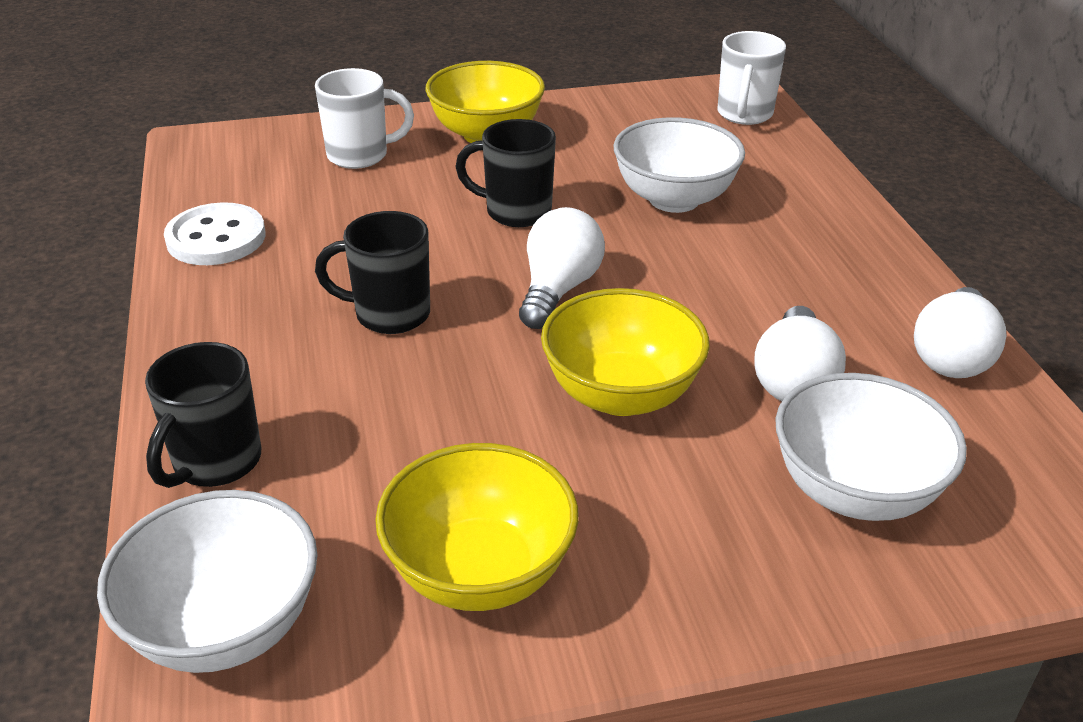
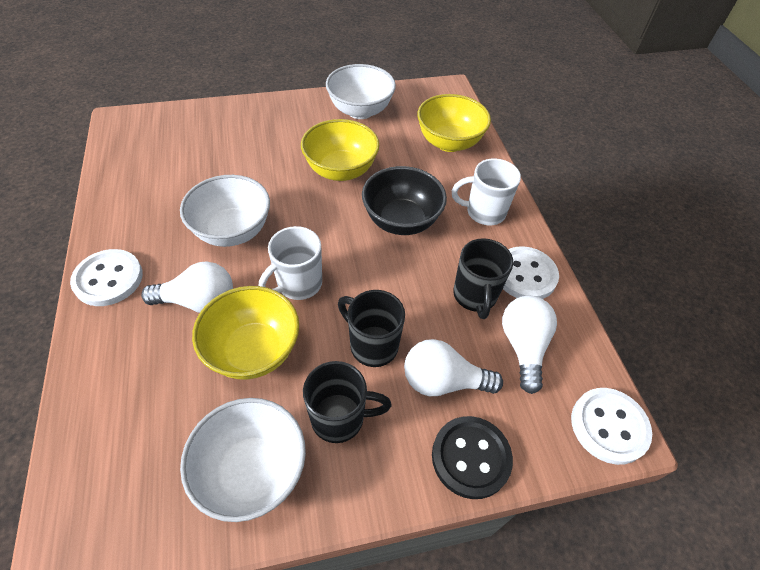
black bowl: none = 0 -> [362,166,447,235] = 1
black button: none = 0 -> [432,416,513,499] = 1
white button: [164,202,266,265] = 1 -> [70,249,143,306] [503,246,559,299] [571,388,652,465] = 3

